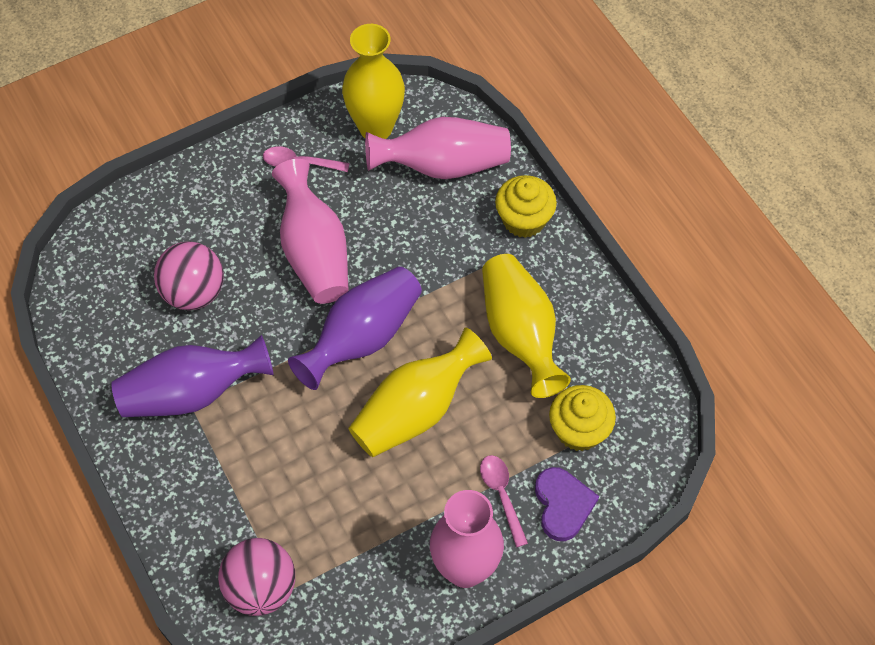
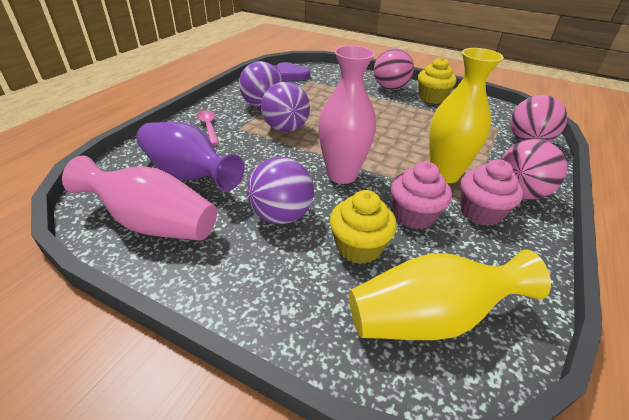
pink ball: [154,241,224,310] [218,538,295,616] = 2 -> [374,48,414,90] [501,139,567,199] [510,95,567,142] = 3
pink cupcake: none = 0 -> [391,161,452,229] [461,159,523,226] = 2
pink spoon: [263,146,350,172] [480,455,528,547] = 2 -> [197,110,219,145] = 1
pink vase: [272,159,349,304] [365,117,511,179] [430,490,504,588] = 3 -> [62,156,217,241] [318,46,376,184] = 2
purple ball: none = 0 -> [239,61,283,108] [247,157,314,224] [261,82,310,132] = 3
purple vase: [111,335,274,417] [288,267,422,390] = 2 -> [136,122,244,191] = 1
yellow vase: [342,24,405,139] [348,327,492,457] [482,254,571,398] = 3 -> [349,249,551,340] [429,48,504,183] = 2

